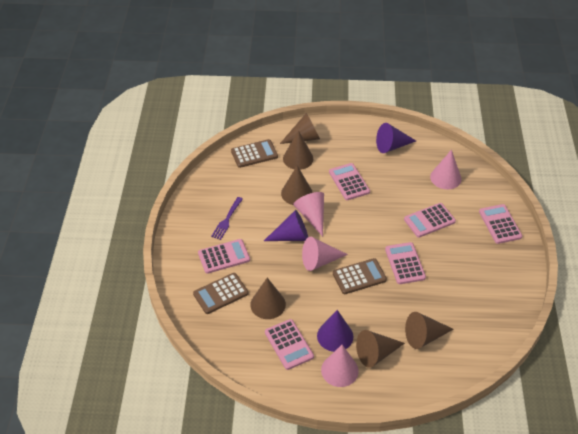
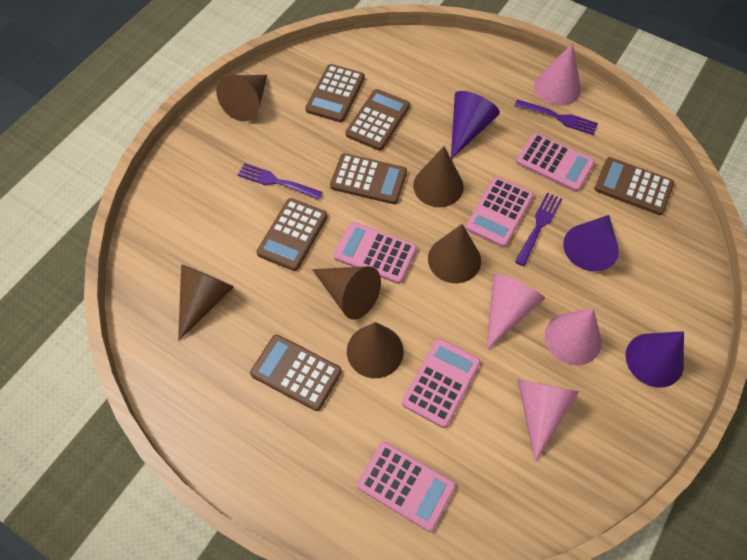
brown calculator: [193,273,248,314] [231,139,278,168] [333,258,387,294] = 3 -> [250,335,342,411] [256,198,328,271] [305,64,365,122] [330,153,407,204] [346,89,410,151] [594,157,674,215] = 6
pink calculator: [198,239,250,274] [265,319,314,370] [329,163,370,200] [385,242,426,284] [404,203,456,238] [479,204,522,244] = 6 -> [334,222,417,284] [357,442,456,532] [402,339,481,428] [465,176,534,247] [516,133,595,192] = 5
purple fork: [211,197,243,240] = 1 -> [238,163,323,200] [514,100,598,135] [515,192,562,266] = 3

